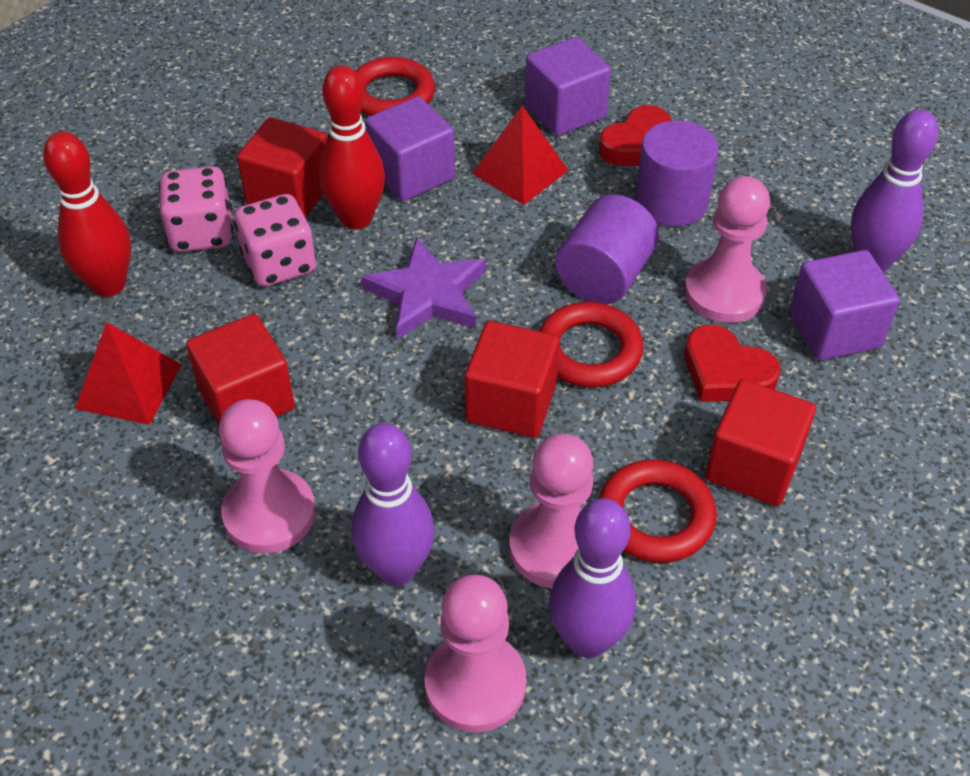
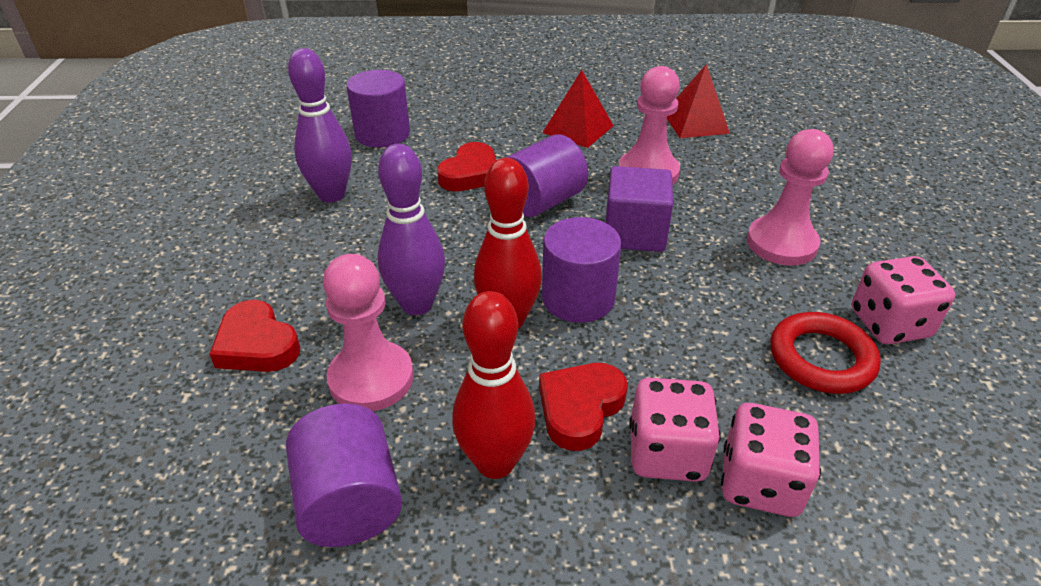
pink dice: [159,166,233,252] [234,194,316,287] = 2 -> [629,378,721,482] [721,403,821,517] [852,256,955,344] = 3
pink pawn: [219,399,316,553] [425,574,526,732] [509,434,594,588] [684,176,770,323] = 4 -> [323,254,413,411] [619,66,680,185] [747,129,833,266] = 3
purple bowling pin: [352,423,435,586] [549,498,636,658] [851,109,938,272] = 3 -> [288,48,352,202] [378,144,445,315] = 2
purple cube: [365,96,455,201] [525,37,611,136] [789,250,900,360] = 3 -> [606,166,673,252] = 1
purple cylinder: [555,194,659,305] [635,120,719,227] = 2 -> [286,403,402,547] [347,70,410,148] [506,134,588,217] [542,217,621,323] = 4
purple star: [361,237,486,340] = 1 -> none = 0
red cube: [186,314,295,425] [237,117,327,218] [465,321,560,438] [705,379,816,506] = 4 -> none = 0
red heart: [599,105,672,166] [685,325,780,402] = 2 -> [209,300,300,372] [437,142,497,191] [539,363,628,451] = 3
red ring: [355,57,435,116] [539,302,643,387] [599,459,716,563] = 3 -> [770,312,881,394] = 1

